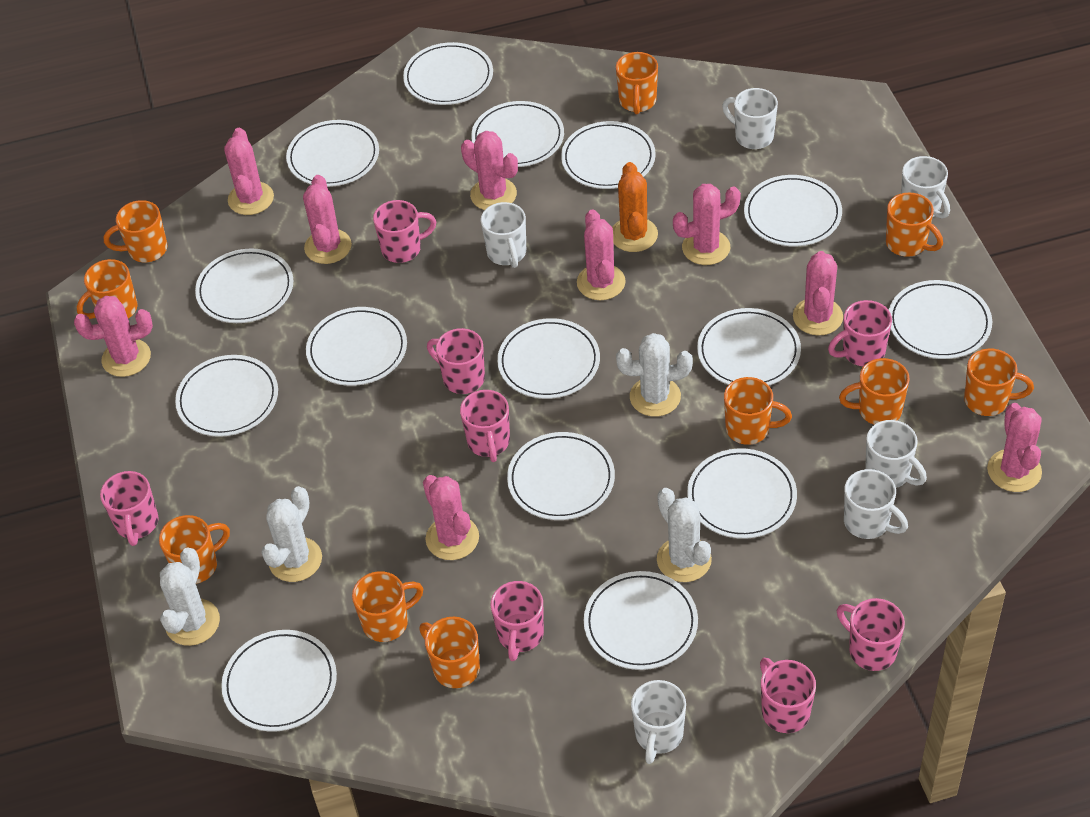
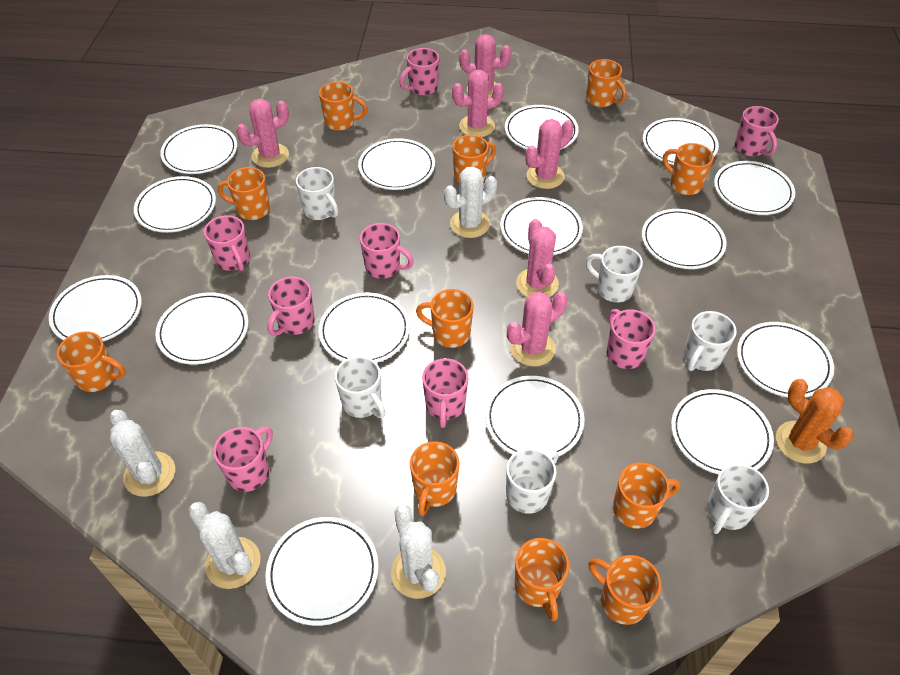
orange mug: [77,259,138,319] [104,200,167,262] [159,515,230,584] [352,571,424,642] [419,617,480,688] [616,52,658,114] [724,377,792,445] [839,358,910,425] [886,193,943,257] [964,349,1034,416] = 10 -> [57,331,126,392] [218,167,270,220] [319,82,368,131] [410,441,459,516] [416,289,474,348] [452,135,496,183] [515,538,569,621] [586,59,626,107] [589,555,661,625] [613,462,680,529] [663,143,714,195] = 11
pink cactus: [74,296,153,377] [224,128,274,215] [303,175,352,264] [423,475,479,560] [461,131,518,210] [577,209,626,300] [673,184,741,265] [793,251,843,336] [987,403,1042,492] = 9 -> [236,99,289,168] [452,70,504,137] [459,34,511,98] [507,291,568,366] [516,219,559,297] [525,119,574,189] = 6

